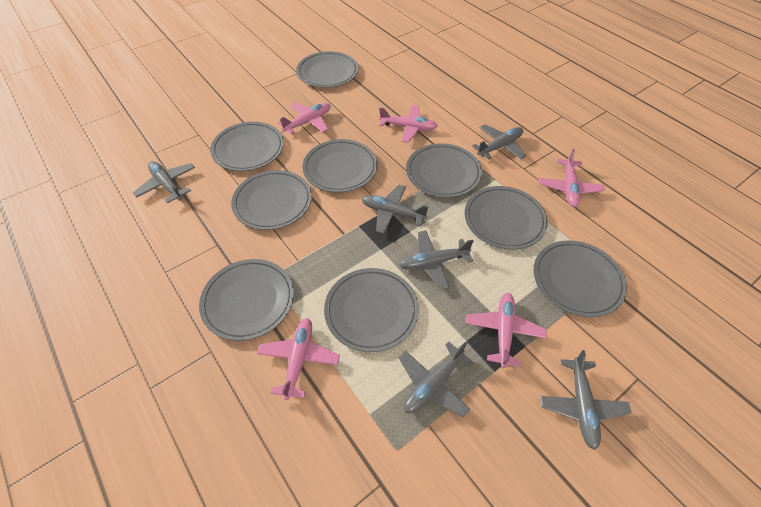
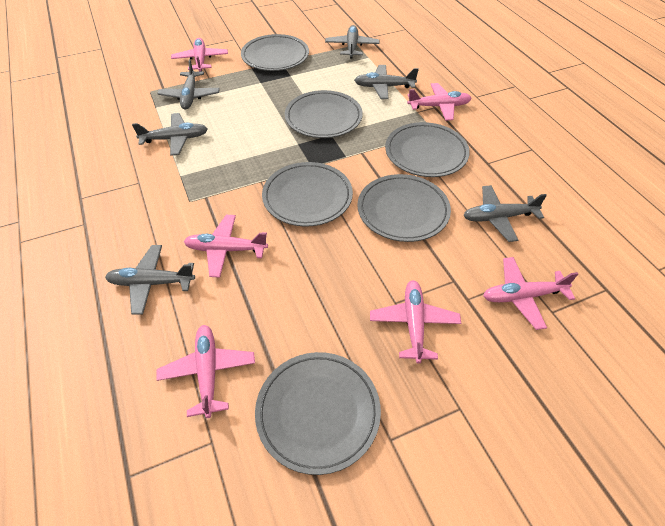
grey plate: [199,259,294,341] [210,122,284,171] [231,170,312,230] [296,51,358,88] [302,139,377,192] [324,268,419,352] [406,143,482,198] [464,186,548,250] [533,240,627,317] = 9 -> [241,34,309,71] [255,352,381,475] [262,162,353,227] [285,90,363,138] [357,174,451,242] [385,122,470,177] = 6
pink plane: [257,318,340,400] [278,102,331,134] [379,105,438,143] [466,293,546,368] [539,149,605,207] = 5 -> [156,325,255,418] [171,38,228,72] [184,215,268,278] [370,280,461,364] [407,83,472,121] [483,257,578,330] = 6

